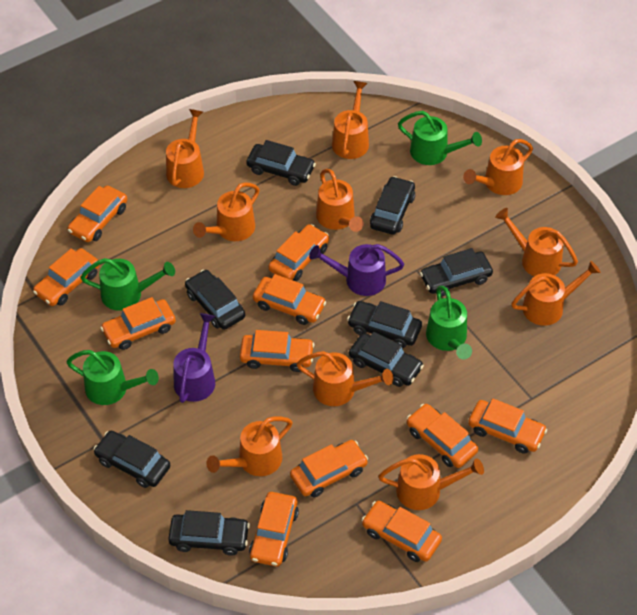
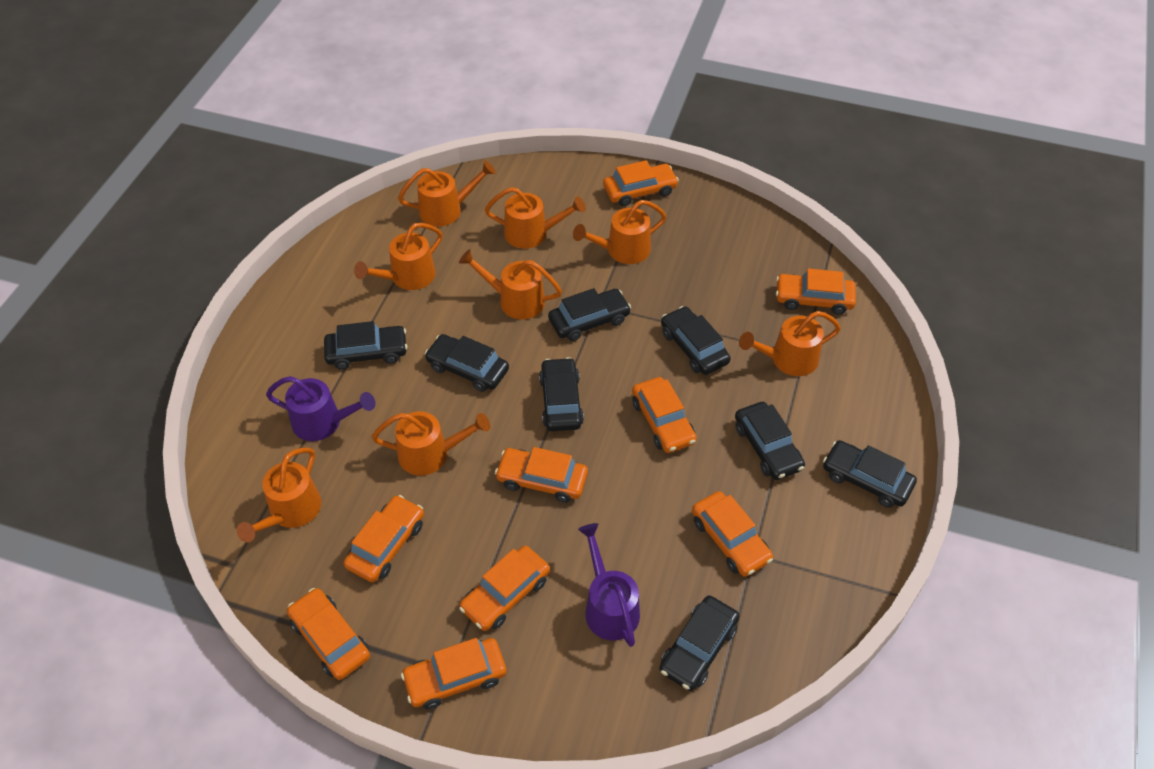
green watering can: [66,350,159,405] [81,258,175,311] [398,111,482,165] [426,286,472,360] = 4 -> none = 0
orange car: [33,248,100,306] [68,186,127,242] [101,297,176,350] [240,330,315,372] [249,492,299,567] [253,274,326,325] [268,224,329,281] [290,440,368,497] [362,501,442,562] [407,404,478,468] [468,398,547,454] = 11 -> [287,588,370,680] [344,495,424,582] [401,638,506,709] [459,546,550,631] [495,447,588,503] [603,160,679,206] [632,377,697,453] [692,491,773,577] [776,268,856,315] = 9
orange watering can: [166,109,204,188] [193,182,260,241] [206,416,293,476] [296,351,393,406] [316,169,364,232] [332,81,369,159] [378,454,484,510] [463,139,533,195] [495,208,578,276] [511,261,601,326] = 10 -> [237,447,321,542] [354,223,443,290] [372,411,490,476] [398,161,496,227] [459,249,562,319] [485,187,586,249] [573,200,667,264] [739,311,841,376] = 8

